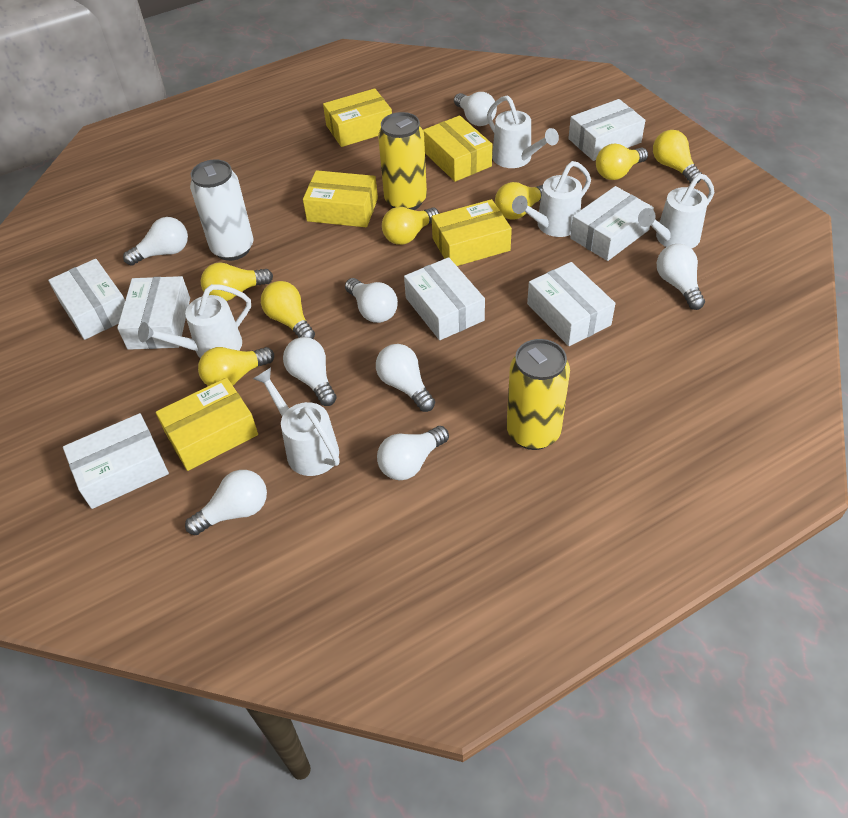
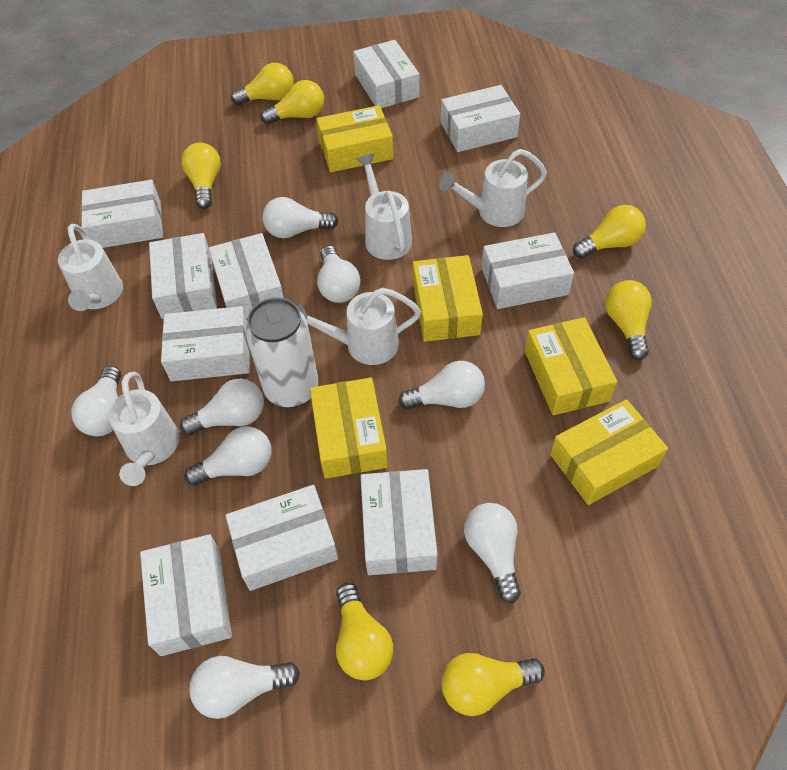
white box: [48,259,125,340] [63,413,169,509] [117,276,190,350] [404,257,485,340] [527,262,616,346] [568,99,645,161] [570,186,654,261] = 7 -> [81,180,163,248] [140,534,232,656] [149,233,217,319] [161,306,250,381] [209,233,284,318] [226,485,338,591] [353,40,419,108] [361,469,437,575] [441,85,520,152] [482,232,574,309] = 10
yellow can: [378,112,427,210] [507,339,570,450] = 2 -> none = 0

